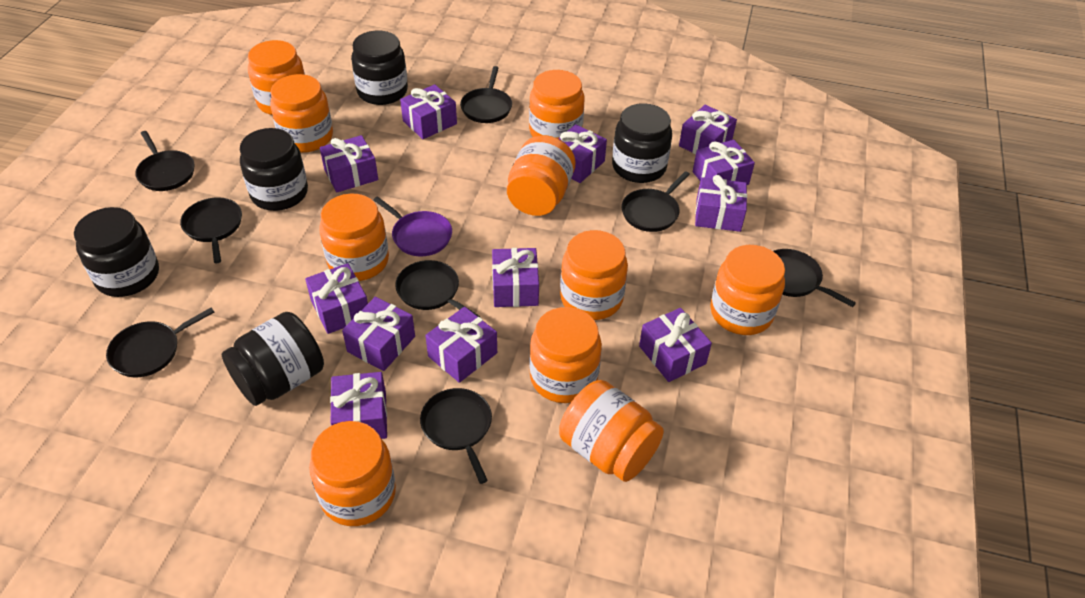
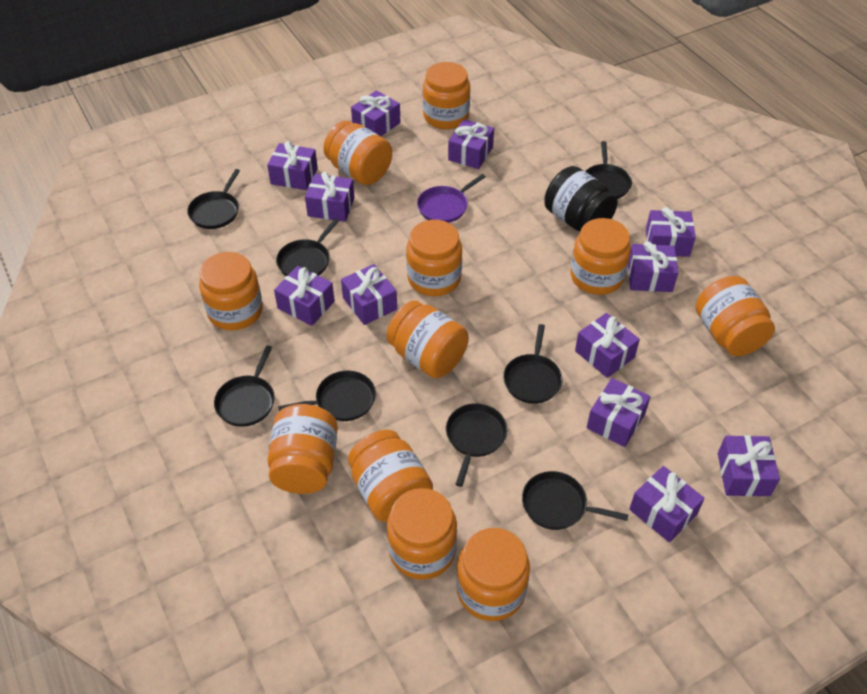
black jar: [74,207,159,297] [222,312,324,406] [240,128,308,211] [351,31,408,105] [612,103,672,183] = 5 -> [544,166,618,231] = 1
orange jar: [248,40,305,115] [270,74,333,153] [309,421,396,526] [319,193,389,281] [507,135,575,216] [529,70,585,138] [529,307,602,403] [559,380,664,482] [560,230,628,320] [710,245,785,335] = 10 -> [199,252,263,331] [267,404,338,494] [323,121,392,185] [348,430,433,522] [386,300,469,378] [387,488,457,580] [406,220,462,296] [423,62,470,129] [457,528,530,621] [571,218,631,295] [695,276,775,356] = 11

